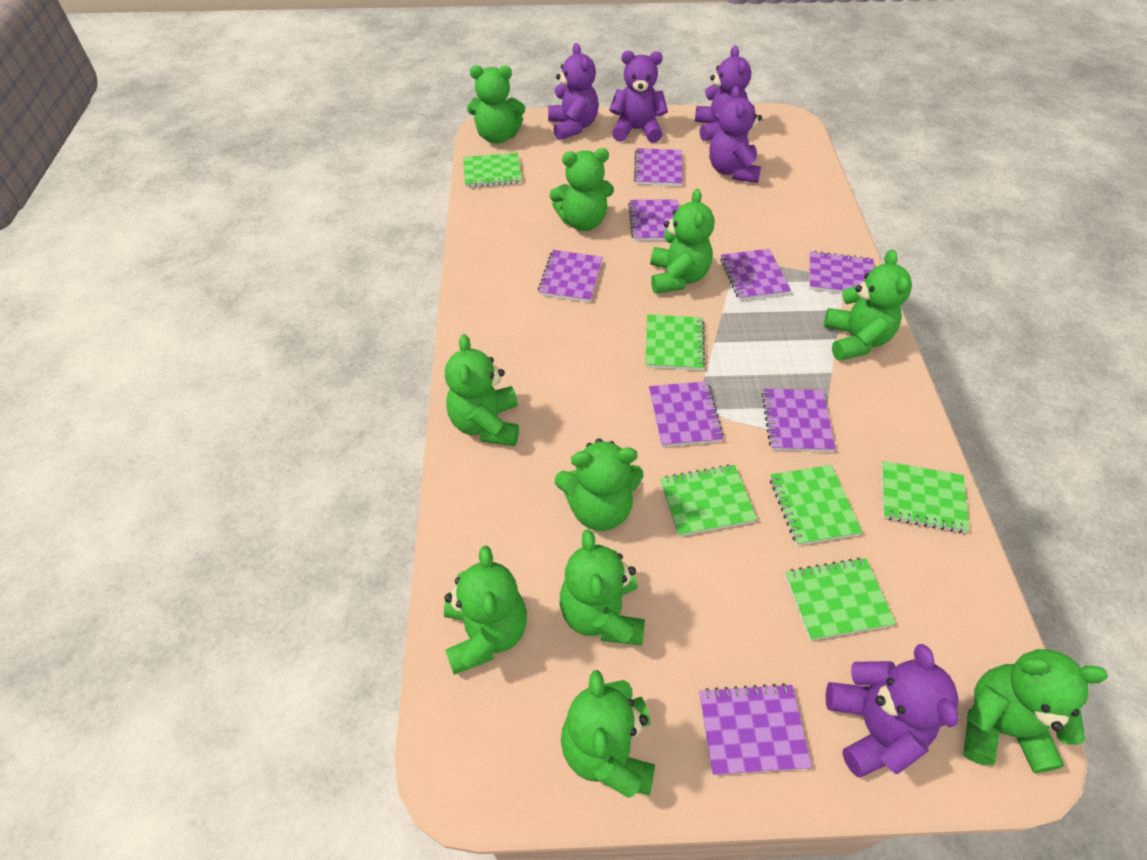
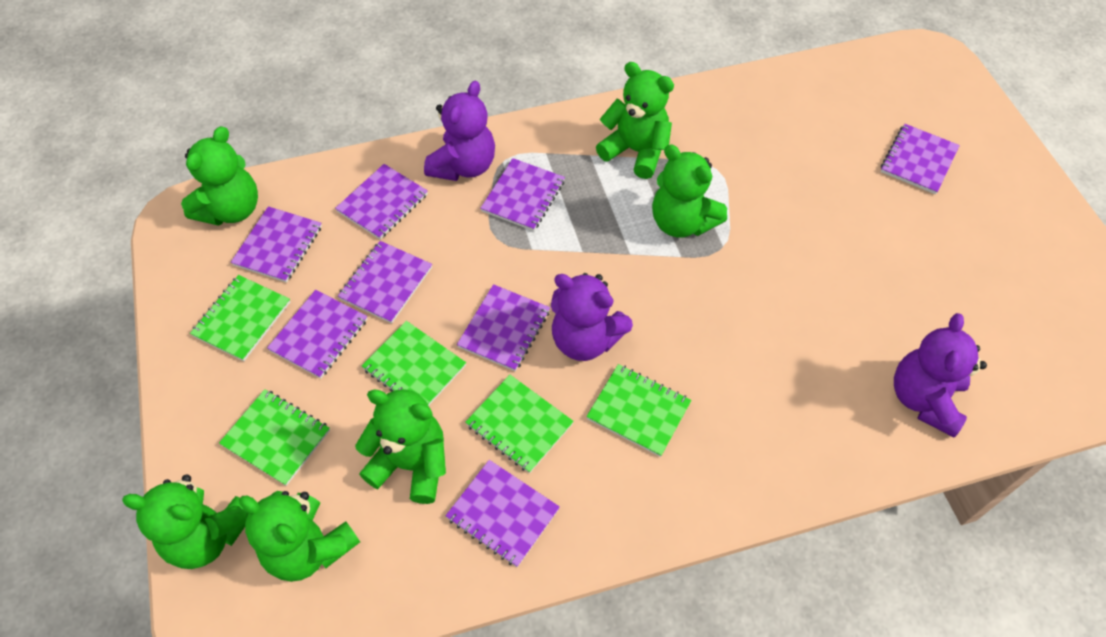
green notebook: [463,153,522,188] [645,314,705,371] [660,464,757,537] [770,465,863,545] [785,558,896,641] [882,461,969,533] = 6 -> [190,275,290,361] [219,389,330,486] [362,321,466,406] [465,375,574,473] [586,364,692,457] = 5
green teddy bear: [444,546,527,675] [445,334,519,446] [467,65,525,144] [549,148,614,231] [555,438,643,531] [560,529,645,646] [561,670,655,798] [650,189,714,294] [824,250,912,361] [963,649,1108,773] = 10 -> [122,474,248,569] [181,126,258,226] [239,491,360,582] [355,389,446,504] [596,62,674,179] [652,144,727,238] = 6
purple teddy bear: [548,43,599,140] [609,51,668,143] [695,46,751,141] [709,86,762,183] [826,644,959,778] = 5 -> [424,81,495,181] [551,273,633,361] [894,313,987,437] = 3

